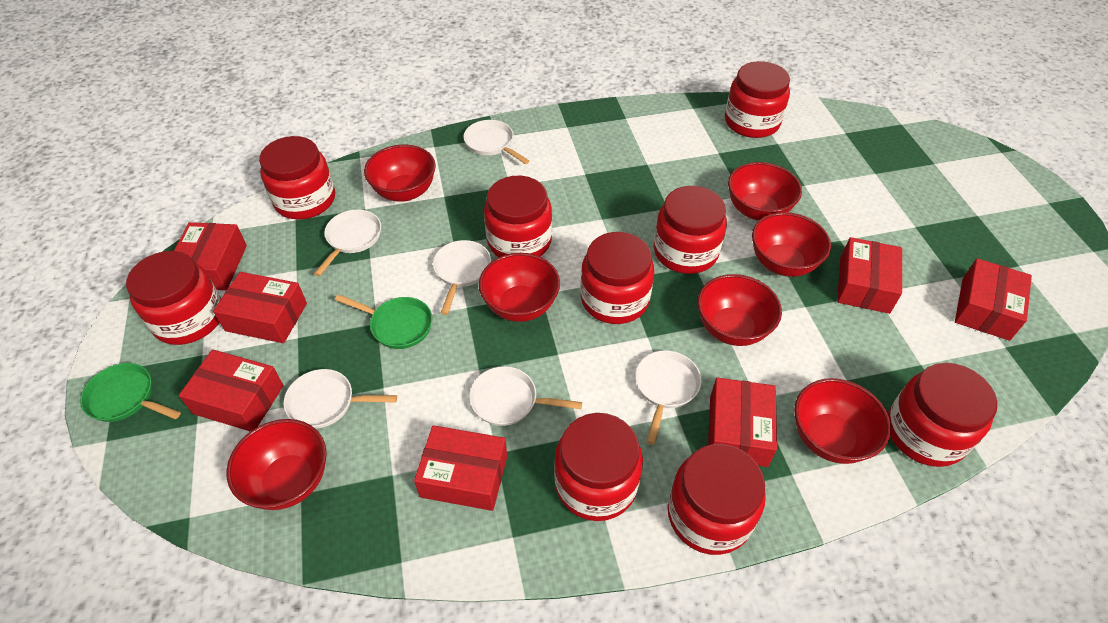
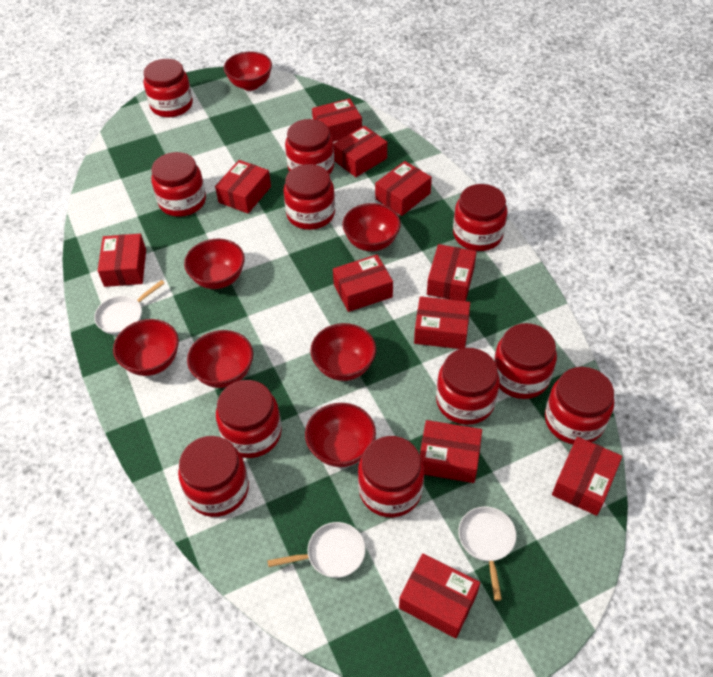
green pan: [80,363,181,422] [335,294,432,349] = 2 -> none = 0
red box: [174,222,247,290] [179,349,284,432] [213,272,307,343] [414,425,507,511] [708,378,777,467] [837,237,902,314] [955,258,1032,341] = 7 -> [98,234,146,287] [215,160,271,213] [312,98,362,142] [333,126,387,177] [333,255,393,312] [375,161,432,216] [399,553,480,639] [414,296,470,349] [420,420,482,483] [427,244,477,301] [552,437,622,516] = 11
red jar: [126,251,221,345] [259,136,335,219] [484,176,552,257] [554,413,643,521] [580,232,654,324] [654,186,727,274] [668,444,766,555] [725,61,790,138] [888,363,997,467] = 9 -> [144,59,193,117] [151,152,206,217] [178,436,249,517] [216,380,282,458] [284,164,335,230] [285,119,334,175] [358,436,424,518] [436,348,500,425] [453,184,507,251] [494,323,557,399] [545,367,614,444] = 11
white pan: [284,369,397,429] [314,209,381,276] [433,240,491,315] [463,120,529,164] [469,366,582,426] [635,350,702,444] = 6 -> [94,280,165,335] [267,522,366,578] [458,507,516,601] = 3

